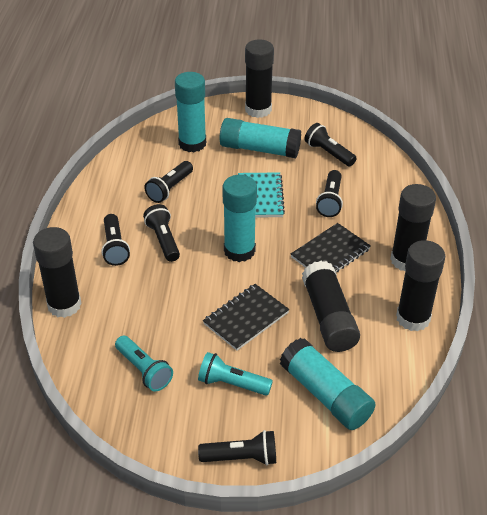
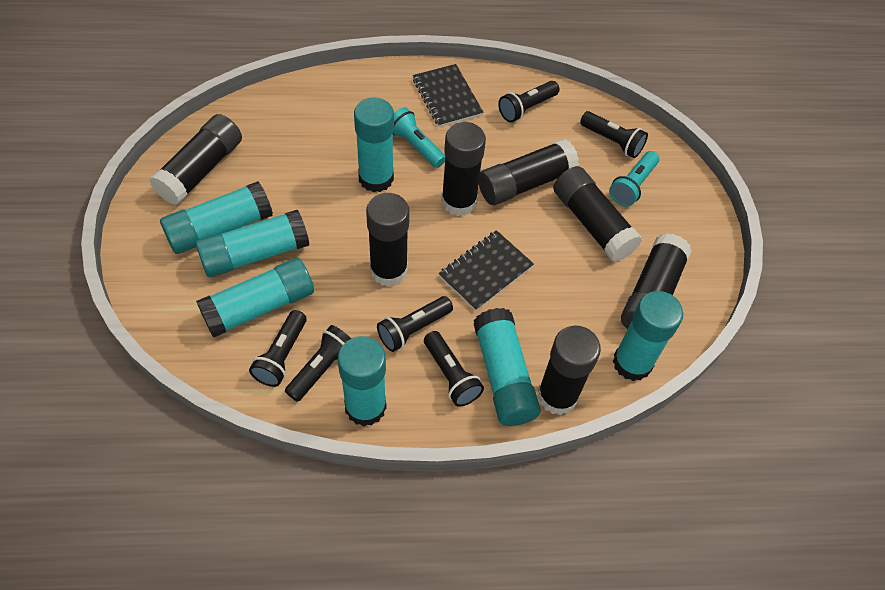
black glue stick: [33,227,82,318] [245,39,274,118] [302,261,360,352] [390,184,436,271] [396,240,445,331] = 5 -> [149,114,242,205] [366,193,409,287] [441,122,486,216] [479,139,579,205] [537,325,601,415] [553,166,642,262] [621,233,692,329] = 7
turquoise glue stick: [175,72,206,152] [219,118,301,158] [222,175,257,262] [280,338,376,430] = 4 -> [160,181,273,254] [195,210,309,277] [196,258,314,338] [338,336,387,427] [354,97,394,192] [474,308,541,426] [613,291,683,381] = 7
turquoise notebook: [238,172,285,218] = 1 -> none = 0

